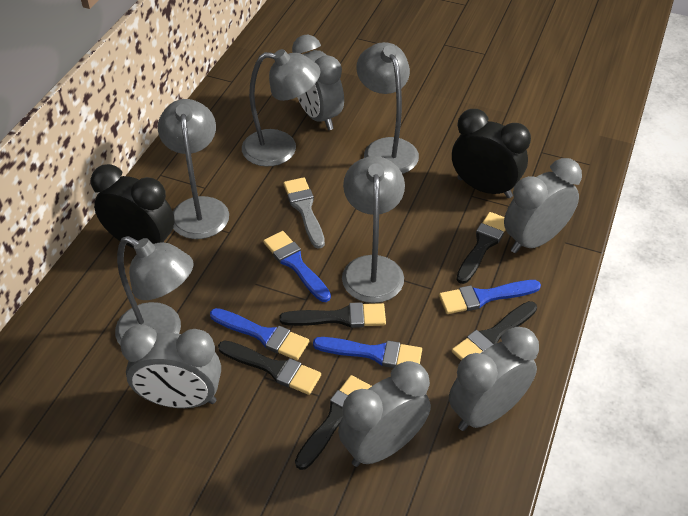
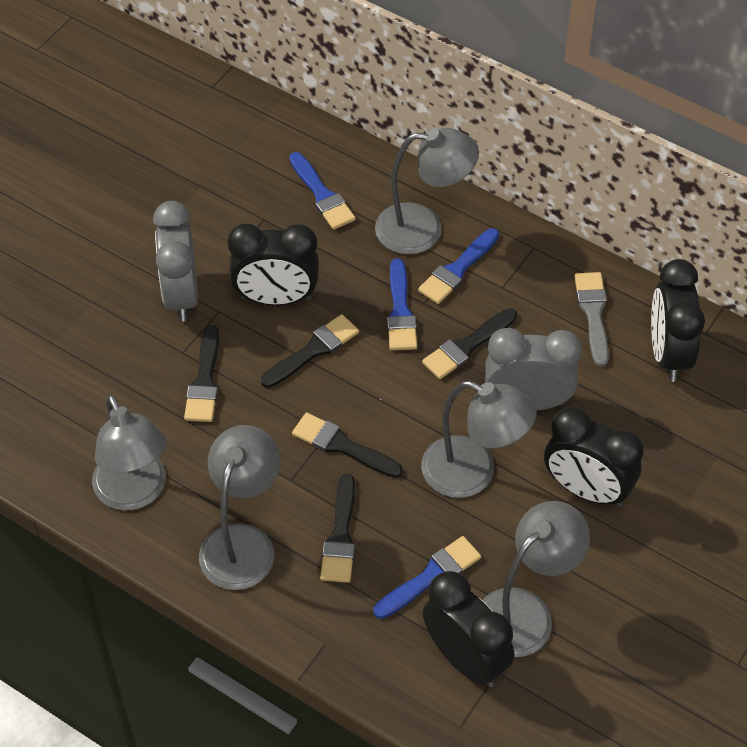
black clock: [91,164,175,248] [452,109,531,198] = 2 -> [227,223,319,306] [423,571,514,687] [544,407,644,507] [651,259,705,382] = 4
grey clock: [120,325,221,408] [292,34,344,130] [338,361,431,467] [449,327,539,431] [504,158,582,253] = 5 -> [153,201,198,322] [485,328,582,410] = 2

